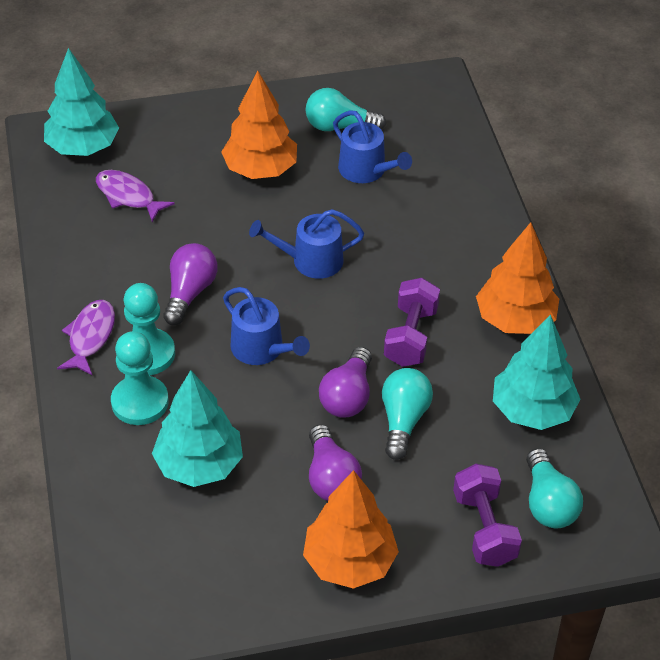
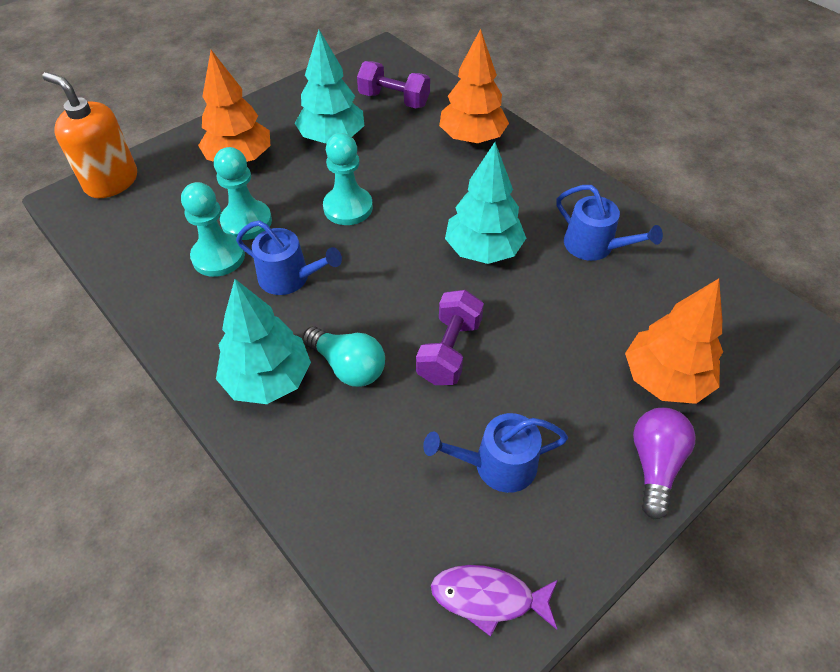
orange soap dispenser: none = 0 -> [42,72,137,198] = 1
purple fish: [57,300,115,376] [96,170,175,223] = 2 -> [431,565,558,637] = 1
purple light bulb: [163,243,217,326] [309,424,362,501] [319,347,372,418] = 3 -> [633,408,696,519] = 1
turquoise light bulb: [306,88,386,131] [382,368,433,460] [526,448,583,528] = 3 -> [302,326,385,387] = 1
turquoise pawn: [111,331,169,425] [124,283,175,375] = 2 -> [181,182,245,277] [214,147,272,240] [323,133,373,225] = 3

